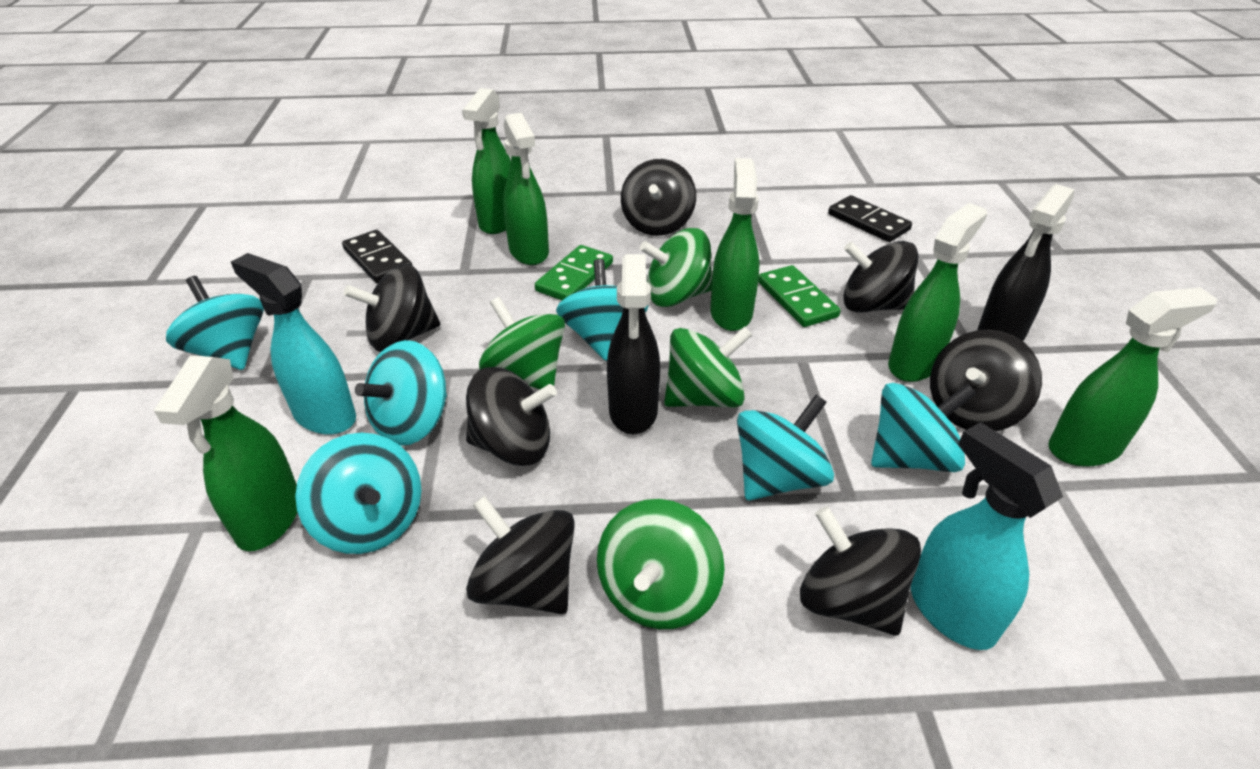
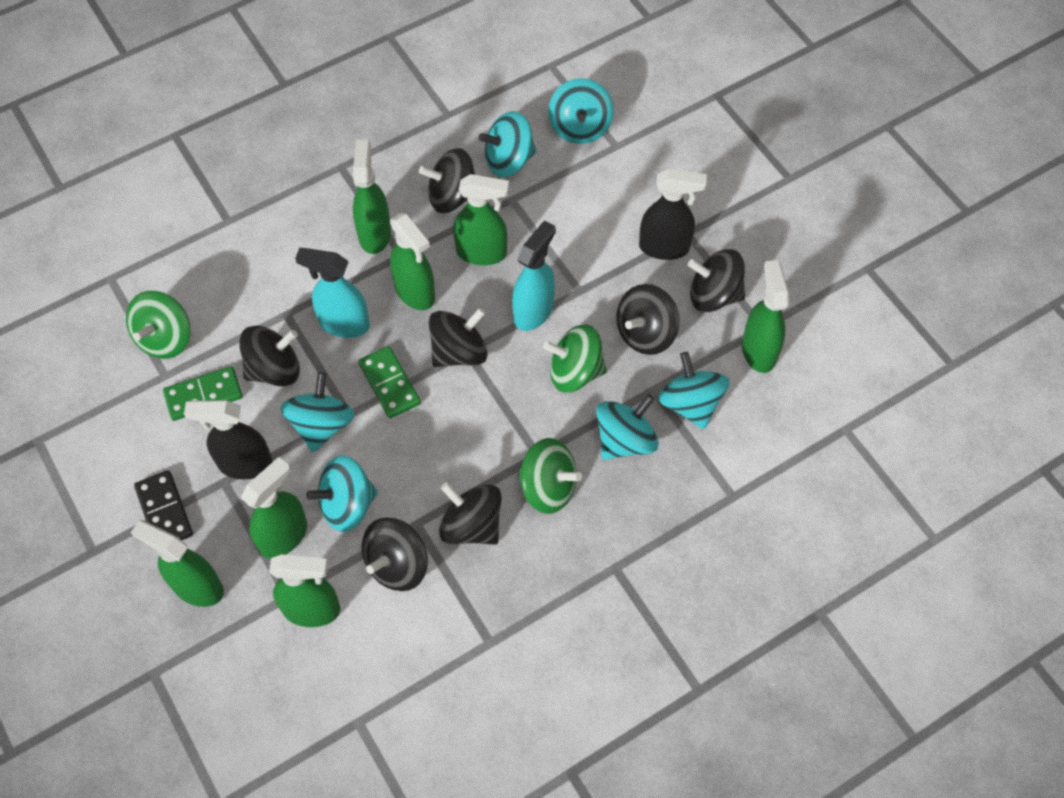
black domino: [342,230,413,283] [828,195,912,242] = 2 -> [134,470,193,540] = 1
green spinning top: [479,297,565,390] [597,499,725,629] [640,228,712,307] [664,326,752,408] = 4 -> [126,291,191,359] [518,438,582,514] [543,324,607,392] = 3
green spray bottle: [154,355,297,551] [462,88,511,234] [503,113,549,265] [710,158,759,331] [888,203,987,382] [1048,287,1217,467] = 6 -> [131,520,224,607] [241,457,307,559] [269,554,340,627] [353,140,391,254] [390,213,435,310] [453,174,509,265] [742,260,789,373] = 7

